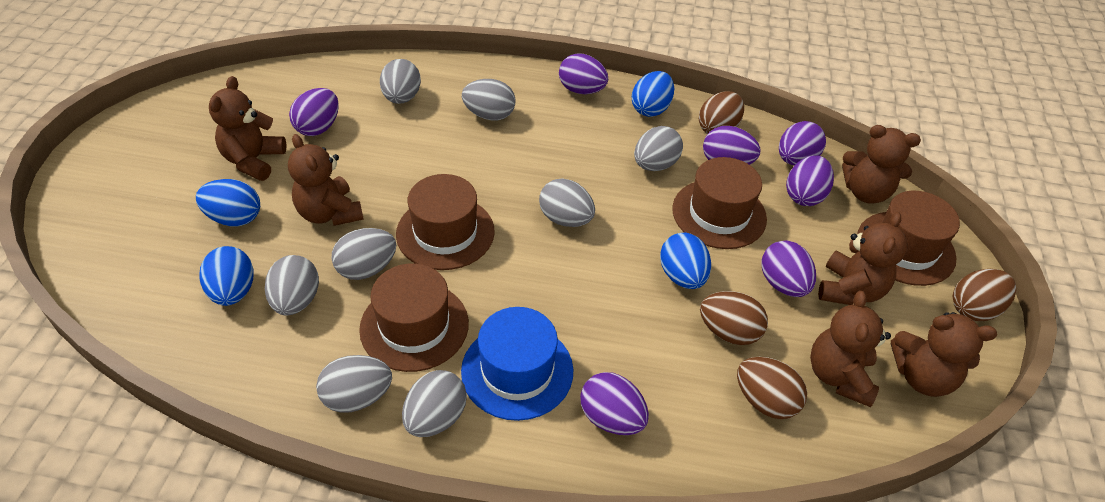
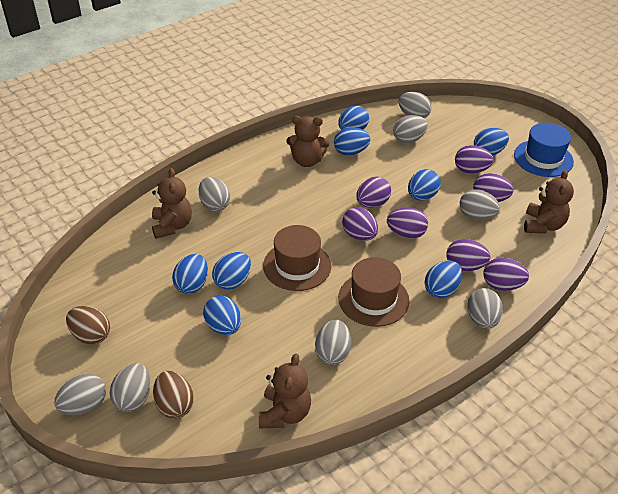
blue egg: [196,179,260,226] [199,246,254,306] [632,71,674,117] [660,233,711,289] = 4 -> [172,254,208,294] [203,295,241,335] [212,252,251,290] [334,128,370,156] [338,106,369,130] [408,169,441,200] [424,260,462,298] [474,128,509,156] = 8
brown egg: [699,91,744,134] [700,291,768,345] [737,357,807,419] [953,269,1016,321] = 4 -> [66,306,110,344] [153,371,194,419] = 2
brown hat: [359,263,469,372] [396,174,495,270] [672,157,767,249] [857,191,960,286] = 4 -> [263,225,331,291] [338,257,410,327] = 2
brown teddy bear: [209,76,286,181] [288,134,364,226] [810,291,891,407] [818,212,907,305] [842,125,921,204] [891,312,997,397] = 6 -> [152,168,192,239] [258,353,311,428] [286,116,330,167] [524,170,574,234] = 4

